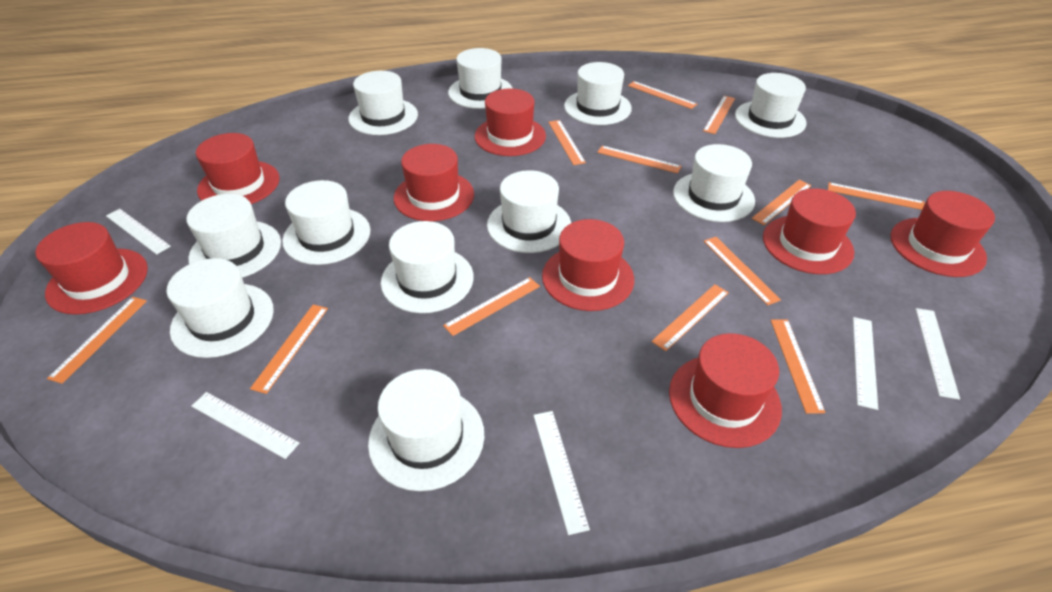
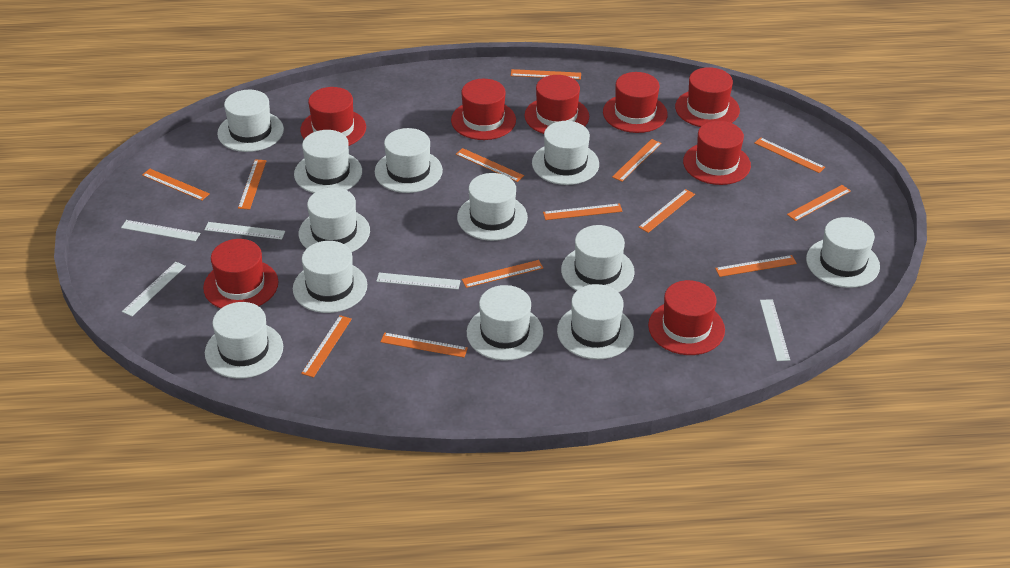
orange ruler: [47,297,147,384] [250,305,328,394] [443,277,540,336] [548,120,586,165] [597,146,682,174] [628,81,697,109] [651,284,729,351] [703,96,735,134] [704,237,781,305] [752,180,812,225] [771,319,826,414] [828,182,925,210] = 12 -> [142,169,210,201] [238,159,267,209] [301,315,352,378] [381,333,468,358] [456,148,524,182] [462,260,543,288] [511,69,581,80] [543,203,623,220] [612,139,662,182] [639,189,695,233] [715,255,797,277] [755,137,825,173] [787,185,851,221] = 13
white hat: [166,258,274,358] [186,194,281,278] [282,180,370,265] [348,71,418,135] [368,369,484,491] [381,221,474,313] [448,48,513,109] [487,170,571,253] [564,62,632,125] [673,144,755,222] [735,73,807,138] = 11 -> [205,302,283,379] [217,90,284,152] [293,241,367,313] [294,130,362,193] [299,187,370,252] [375,128,443,193] [457,173,528,241] [467,285,543,361] [532,121,599,185] [557,284,634,360] [561,225,635,293] [806,217,880,288] = 12

